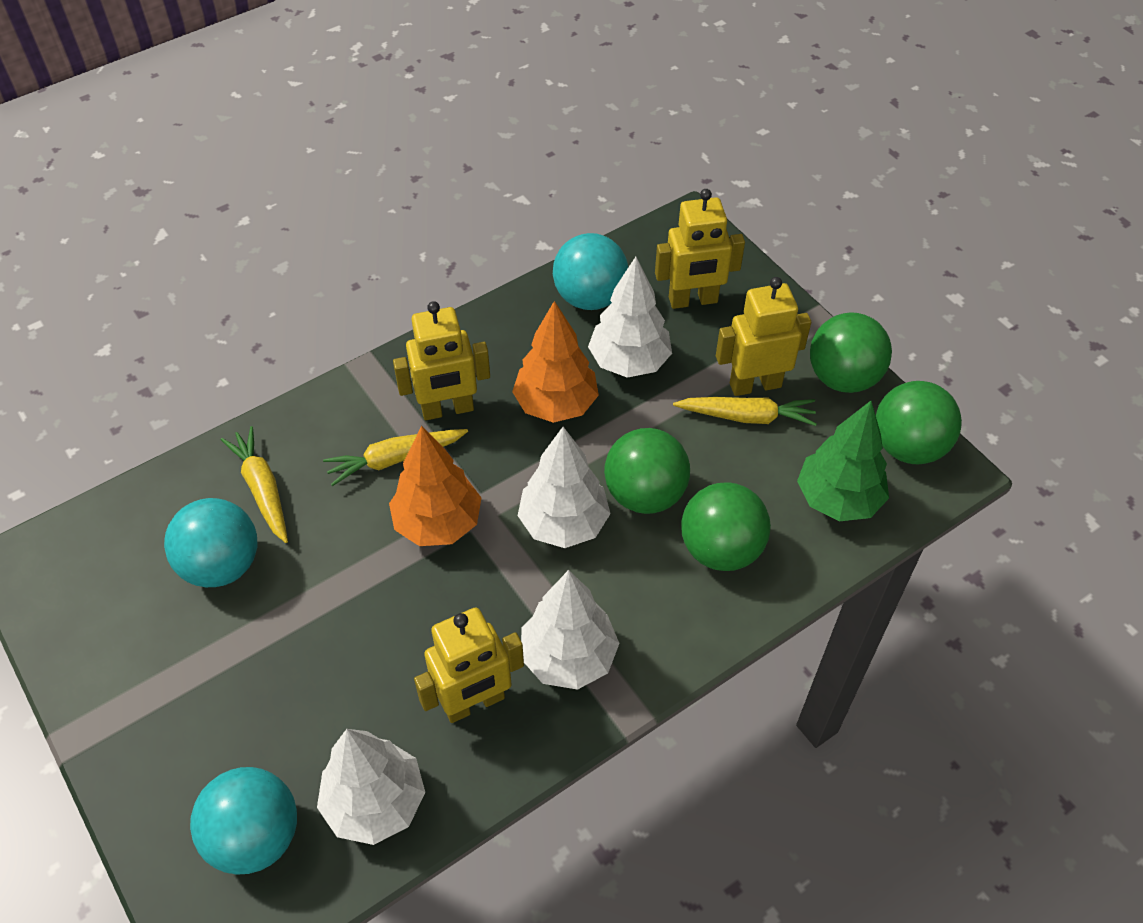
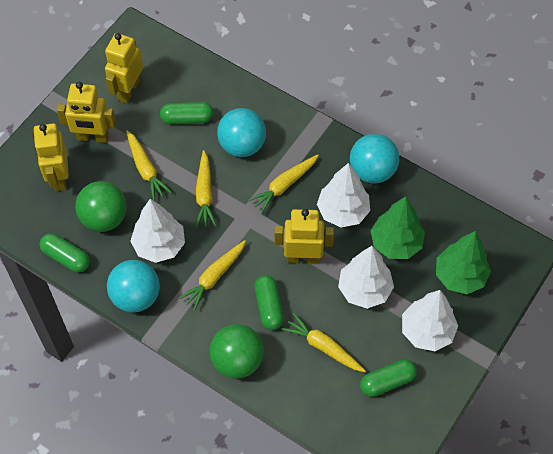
green ball: [604,428,690,514] [681,482,771,571] [810,312,892,393] [876,381,962,464] = 4 -> [75,181,127,232] [210,324,264,379] = 2
green capsule: none = 0 -> [40,233,90,272] [160,102,213,124] [254,275,284,330] [360,359,417,397] = 4
green tree: [797,401,889,521] = 1 -> [371,196,425,259] [436,231,491,294] = 2
orange tree: [389,426,481,546] [512,301,599,423] = 2 -> none = 0
yellow carrot: [221,426,288,543] [323,429,468,486] [673,397,816,426] = 3 -> [126,130,172,201] [179,240,246,310] [196,150,216,227] [248,154,319,213] [282,313,366,372] = 5

